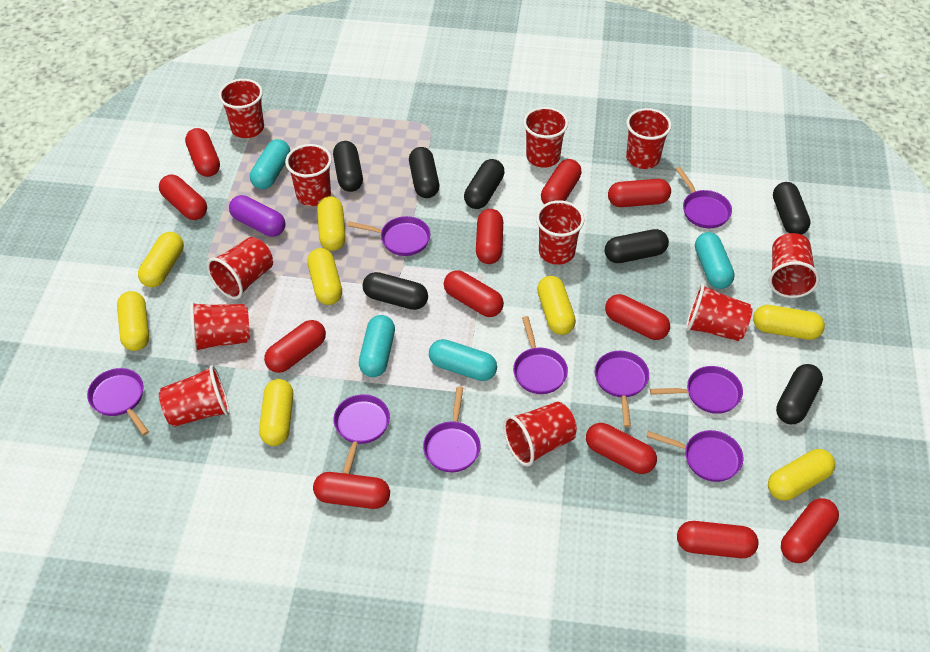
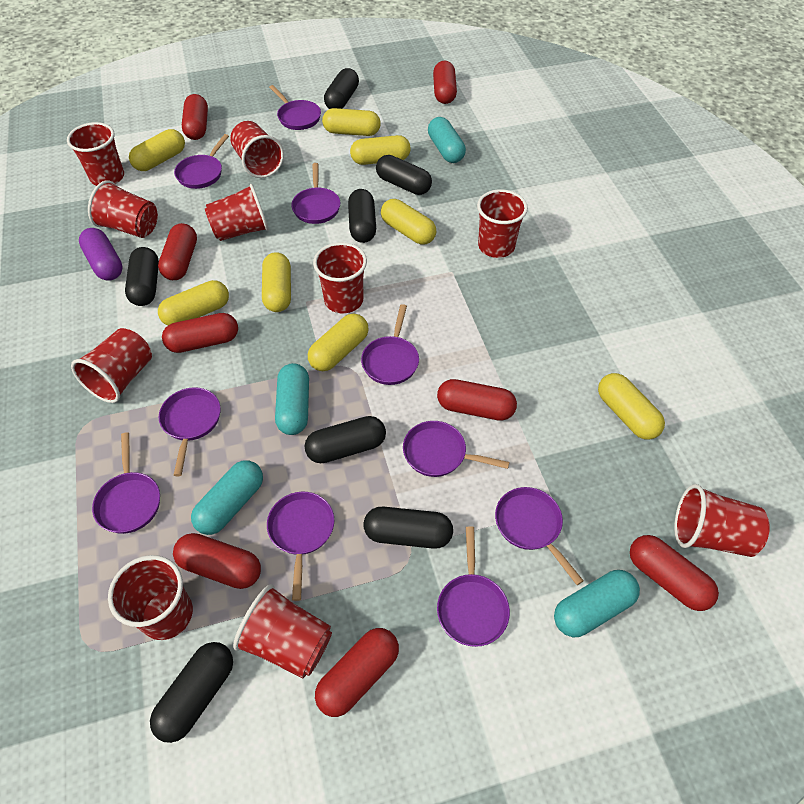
purple pan: [87,368,149,436] [333,394,390,474] [347,216,430,256] [423,387,480,472] [513,316,568,394] [595,351,649,427] [647,430,744,482] [650,366,743,414] [676,167,732,228] = 9 -> [92,433,160,534] [159,387,221,476] [174,134,229,189] [267,492,334,601] [269,85,321,130] [291,163,340,224] [361,304,419,385] [403,421,509,477] [437,526,510,647] [495,487,584,585] = 10
red capsule: [159,175,207,220] [185,128,220,177] [264,320,326,373] [313,472,390,509] [444,270,504,317] [476,209,503,264] [541,159,582,204] [586,423,657,474] [605,294,670,340] [608,179,671,207] [677,521,758,558] [781,498,839,563] = 12 -> [158,223,197,280] [162,313,238,353] [173,533,261,589] [182,94,208,140] [315,628,399,717] [433,61,457,104] [437,379,517,421] [630,535,719,611] = 8
red cup: [159,365,230,427] [190,302,250,352] [207,237,273,299] [219,79,264,138] [285,144,332,206] [503,402,577,466] [523,107,568,168] [536,200,585,265] [626,108,672,169] [686,283,752,341] [769,233,819,298] = 11 -> [67,122,124,186] [71,328,152,403] [88,180,158,238] [108,555,193,640] [205,184,269,241] [230,121,284,178] [233,584,332,678] [313,242,367,314] [477,189,528,258] [674,484,770,557] = 10

